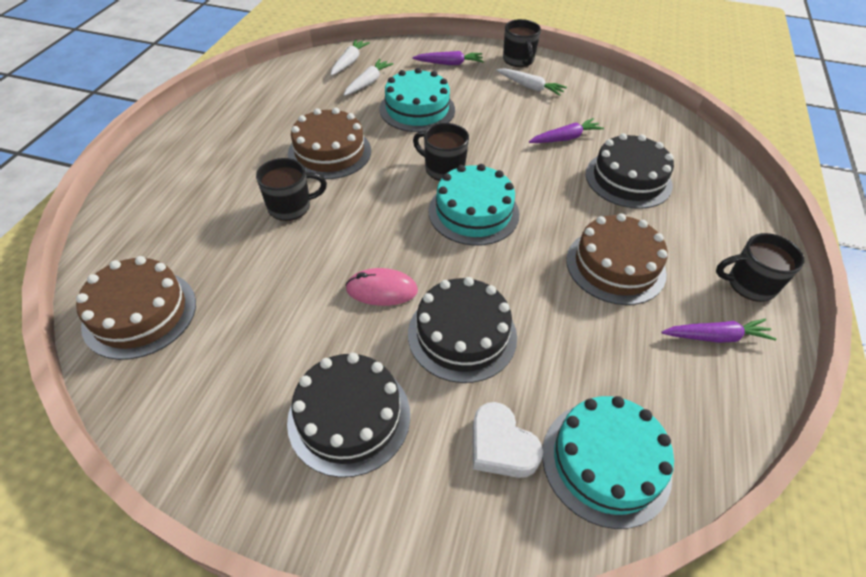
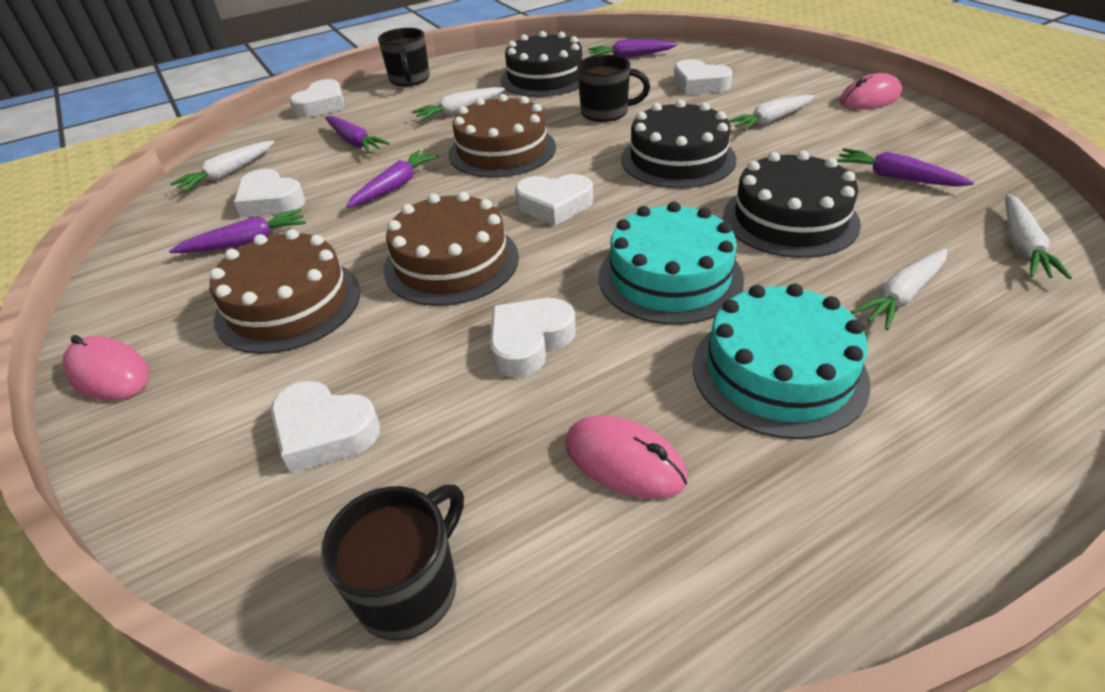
black mug: [256,158,327,221] [413,123,469,181] [503,19,541,67] [716,233,805,302] = 4 -> [321,485,464,640] [378,28,430,87] [577,54,650,122] = 3
pink mouse: [345,268,418,306] = 1 -> [63,335,150,401] [565,415,688,499] [839,73,902,109] = 3
purple carrot: [412,51,484,65] [529,118,604,143] [661,318,777,343] = 3 -> [169,209,306,253] [325,116,390,153] [346,150,439,208] [588,39,678,58] [836,148,974,187] = 5
turquoise cake: [379,68,455,132] [428,164,519,246] [542,396,674,529] = 3 -> [598,202,744,325] [693,283,870,439] = 2
white carrot: [331,39,370,76] [344,59,394,96] [497,68,567,96] = 3 -> [170,140,274,192] [412,87,505,121] [728,95,814,131] [851,248,947,330] [1006,194,1072,279] = 5
white heart: [473,402,543,478] = 1 -> [234,169,305,217] [271,381,380,473] [289,79,344,118] [490,298,576,377] [515,174,593,226] [674,59,733,95] = 6

